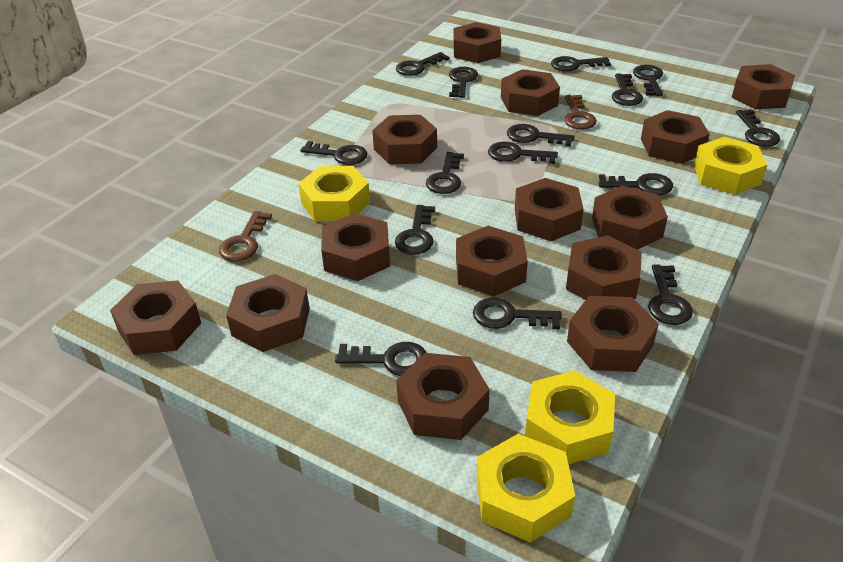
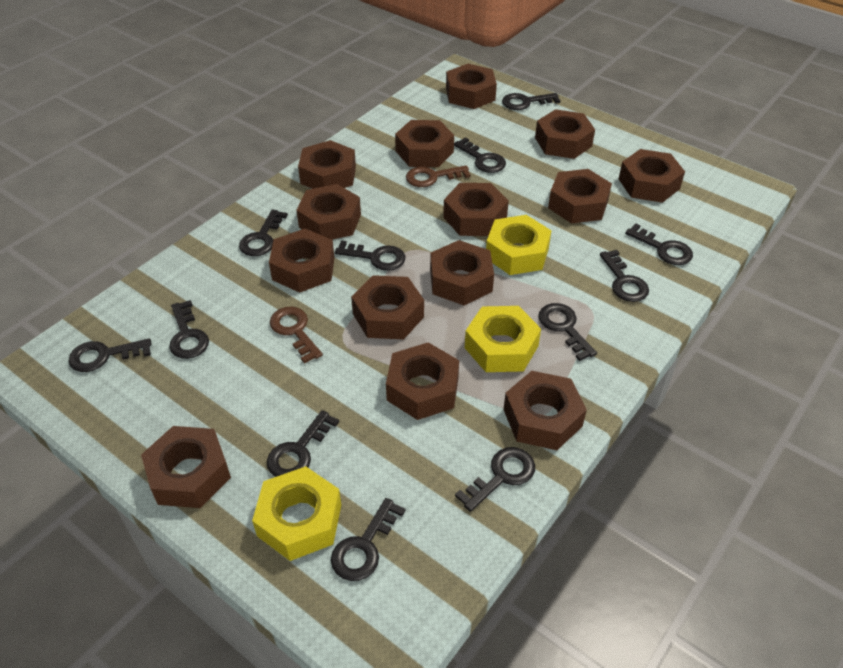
black key: [301,141,368,165] [335,342,427,376] [395,205,435,255] [396,52,449,76] [426,152,464,194] [449,67,478,98] [473,297,562,329] [488,142,558,164] [507,124,575,147] [551,56,611,71] [598,173,673,195] [612,74,643,106] [633,65,663,96] [648,265,693,325] [736,109,780,147] = 15 -> [68,338,152,372] [169,300,209,359] [239,210,288,256] [267,410,339,477] [331,498,406,581] [335,240,405,271] [454,137,506,173] [455,447,535,512] [502,93,560,110] [539,303,597,361] [600,250,649,302] [625,224,693,265] = 12
yellow nut: [298,166,370,222] [477,434,575,543] [525,370,615,465] [694,137,767,195] = 4 -> [252,466,341,561] [465,306,541,372] [486,215,552,275] = 3

